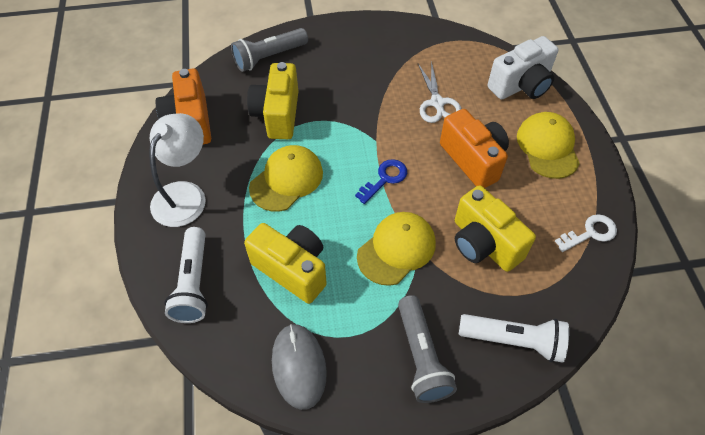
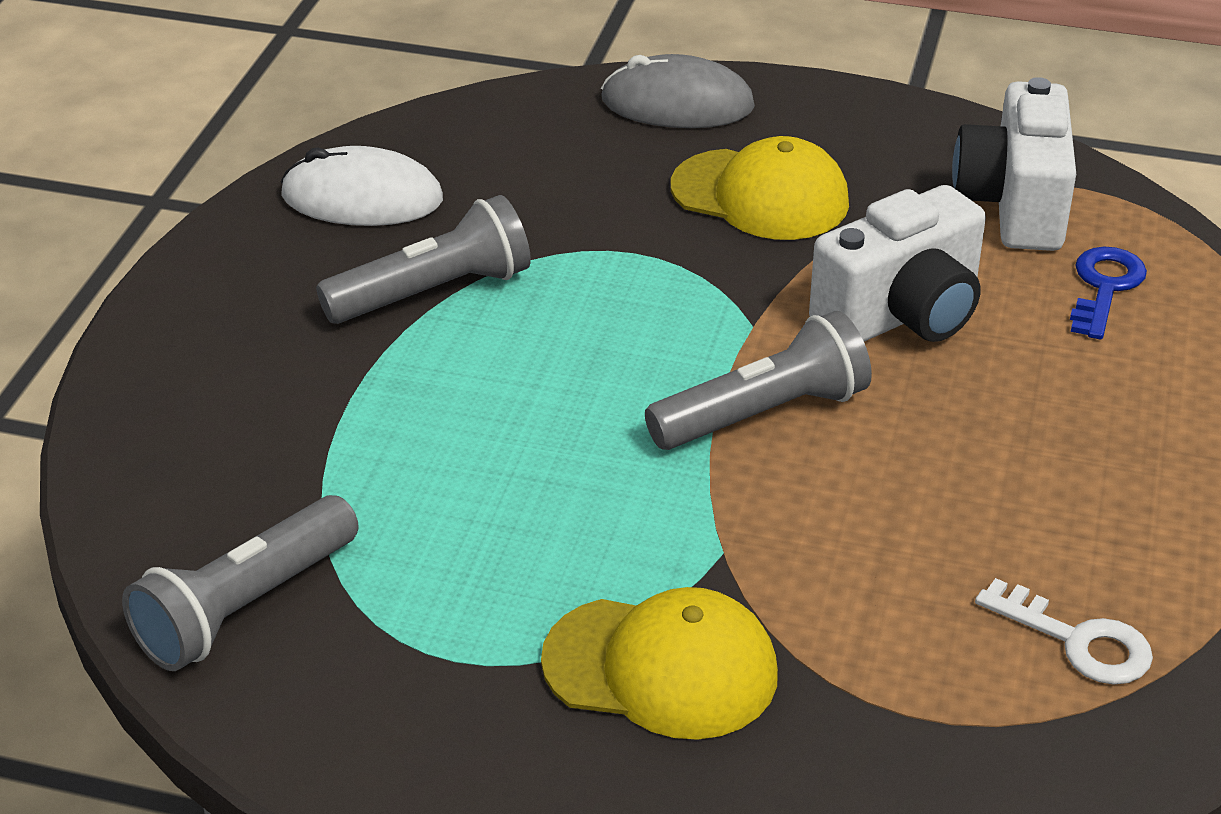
grey flashlight: [231,28,308,72] [398,295,457,403] = 2 -> [122,495,359,671] [316,195,531,324] [645,311,872,450] = 3
orange camera: [155,68,211,144] [440,109,509,188] = 2 -> none = 0
white camera: [487,36,559,100] = 1 -> [809,185,986,342] [952,77,1076,251] = 2
white flashlight: [164,227,208,323] [459,314,569,363] = 2 -> none = 0
white lamp: [149,113,206,227] = 1 -> none = 0
white mouse: none = 0 -> [281,146,443,226] = 1
white scissors: [418,61,461,123] = 1 -> none = 0
yellow camera: [244,223,327,304] [247,62,298,139] [455,185,536,272] = 3 -> none = 0
yellow cap: [249,145,323,212] [357,212,436,286] [517,112,580,179] = 3 -> [541,587,778,740] [671,136,849,240] = 2

